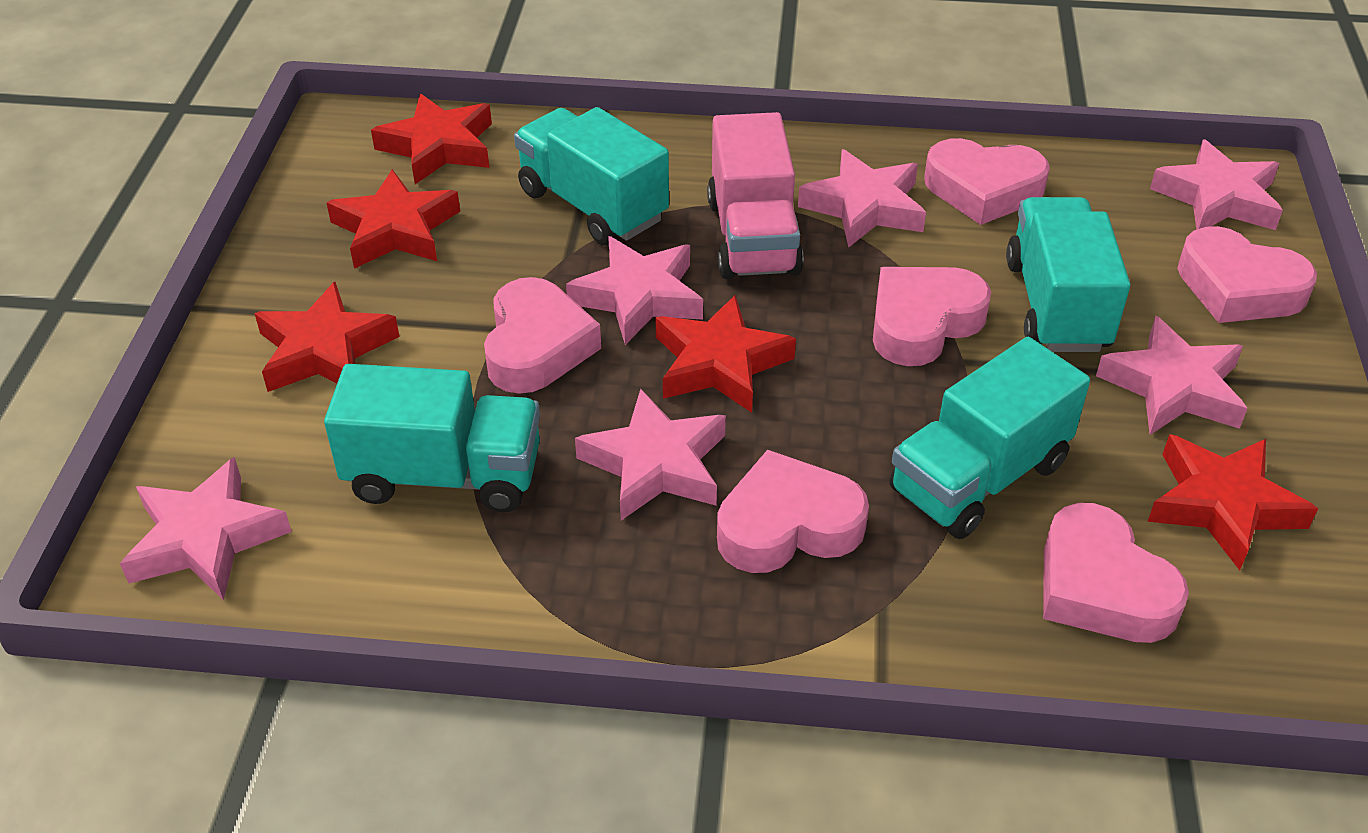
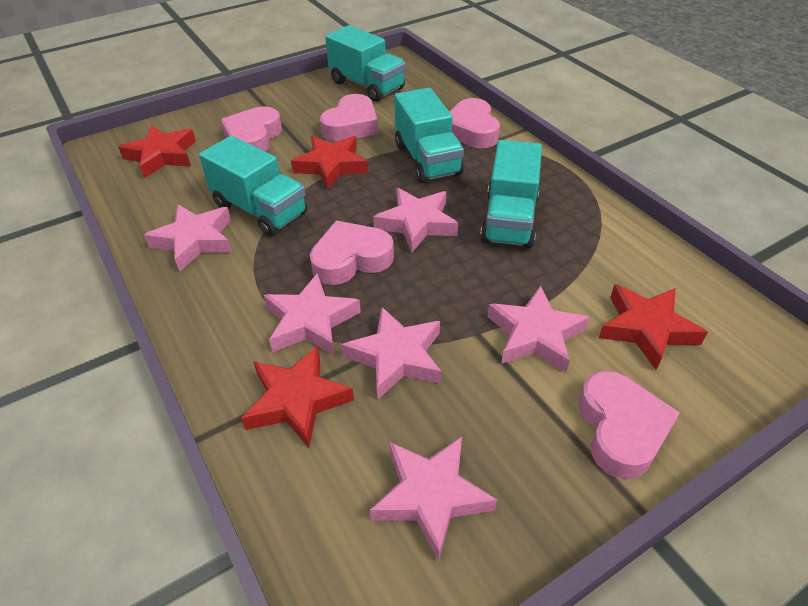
pink heart: [484,277,601,394] [717,450,869,573] [873,267,991,366] [924,138,1050,225] [1043,503,1189,643] [1177,226,1317,323] = 6 -> [221,106,282,152] [310,221,394,285] [320,94,378,141] [449,98,500,148] [579,371,680,479] = 5
pink truck: [707,112,804,279] = 1 -> none = 0
red star: [254,282,399,392] [326,169,460,269] [371,94,492,184] [656,295,796,413] [1147,434,1318,570] = 5 -> [118,125,196,178] [241,346,354,448] [291,136,368,190] [599,284,708,370] = 4

